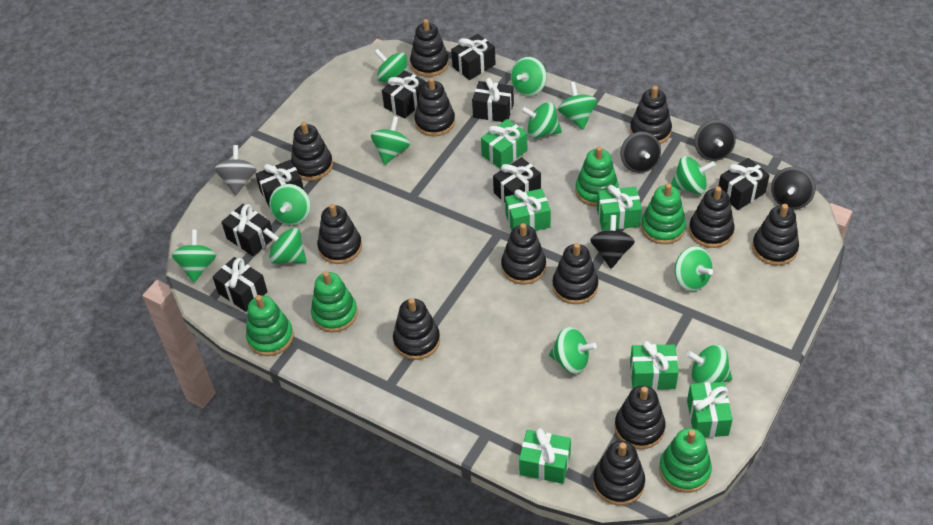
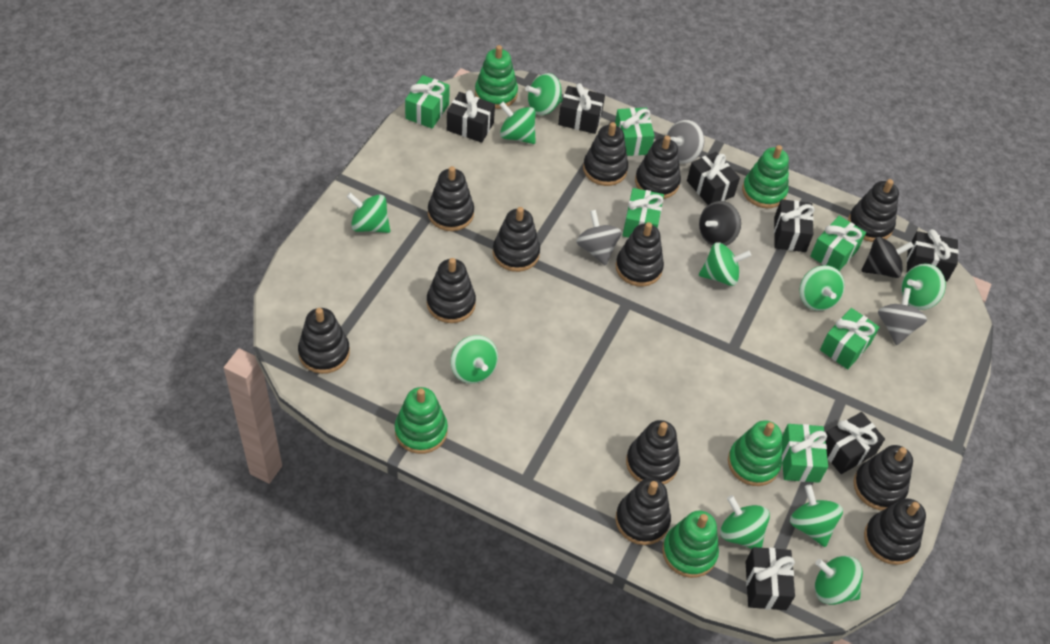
black gift: [212,257,268,312] [222,204,273,256] [256,160,304,207] [382,70,425,119] [451,34,496,80] [472,78,514,122] [493,157,541,203] [719,158,770,210] = 8 -> [447,90,495,143] [558,83,605,134] [687,152,740,205] [746,547,795,610] [774,199,815,252] [825,412,885,474] [907,229,958,281] = 7
black spinning top: [590,215,635,269] [621,131,661,173] [694,120,736,161] [771,167,816,209] = 4 -> [699,201,741,246] [861,237,914,278] = 2
green spinning top: [172,230,216,283] [263,228,307,264] [269,184,311,225] [371,116,410,165] [374,49,407,82] [511,57,547,96] [521,102,562,138] [549,327,597,374] [558,82,597,130] [671,156,716,194] [675,246,713,291] [687,344,732,384] = 12 -> [346,193,390,233] [451,335,498,384] [500,102,536,144] [525,73,563,115] [699,242,751,286] [720,495,770,549] [790,485,843,547] [800,265,845,311] [815,556,863,605] [901,263,946,310] = 10
grey spinning top: [215,145,257,195] = 1 -> [576,210,622,266] [666,120,704,164] [878,288,927,345] = 3

